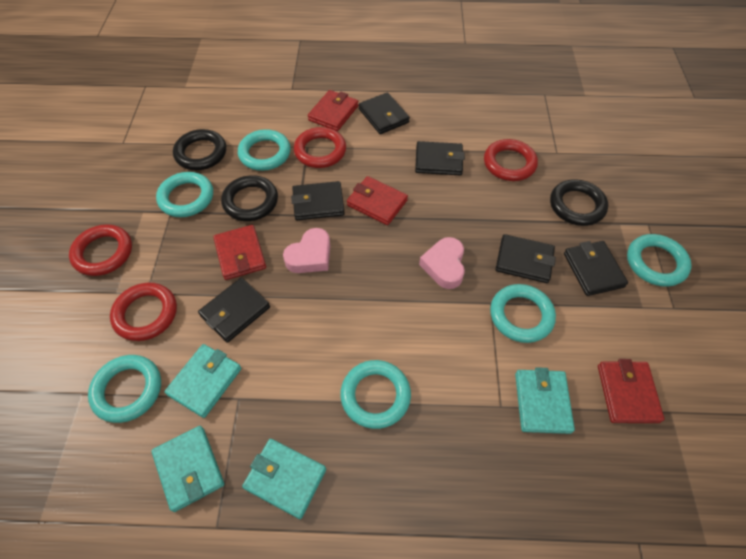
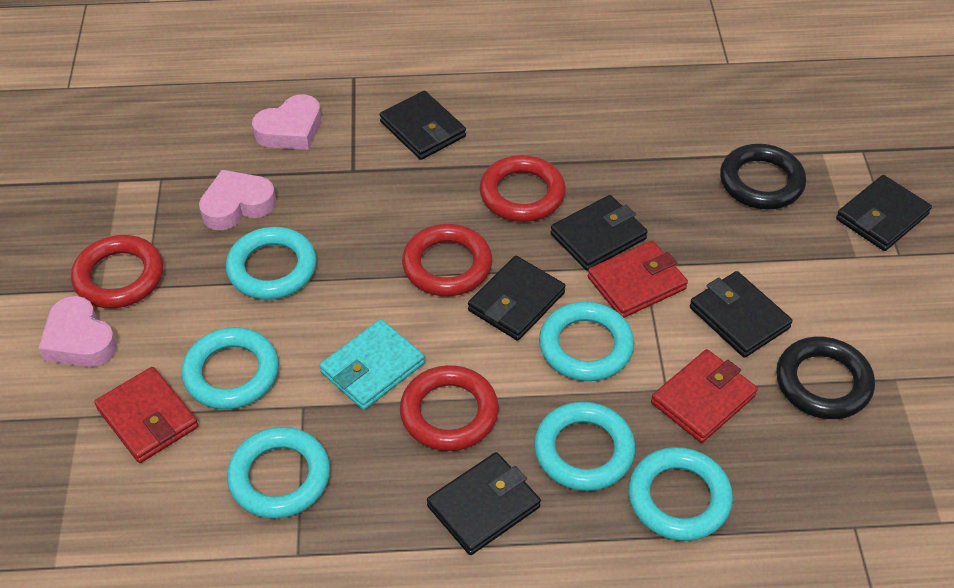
black ring: [173,129,226,170] [221,175,278,221] [550,179,608,226] = 3 -> [720,144,806,210] [776,336,875,419] = 2
pink heart: [283,228,330,273] [419,237,465,289] = 2 -> [39,296,117,367] [199,170,276,230] [252,94,321,150] = 3
red wallet: [213,225,266,280] [308,90,358,131] [347,176,408,225] [598,359,664,423] = 4 -> [94,367,198,463] [588,241,688,318] [651,349,758,443] = 3
turquoise wallet: [151,426,224,512] [164,344,241,418] [242,439,326,519] [515,367,575,434] = 4 -> [319,319,425,410] = 1

